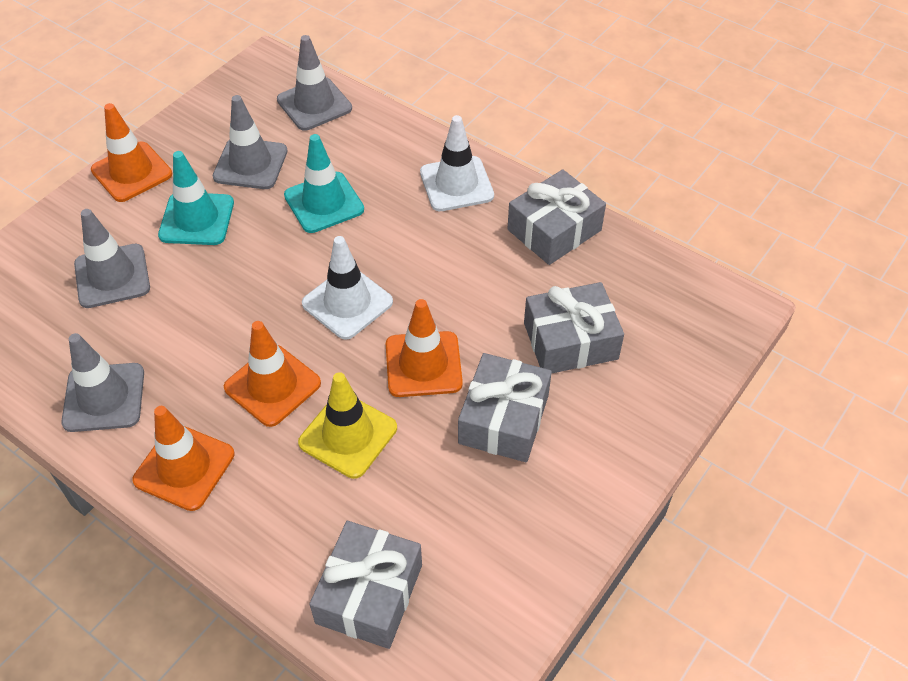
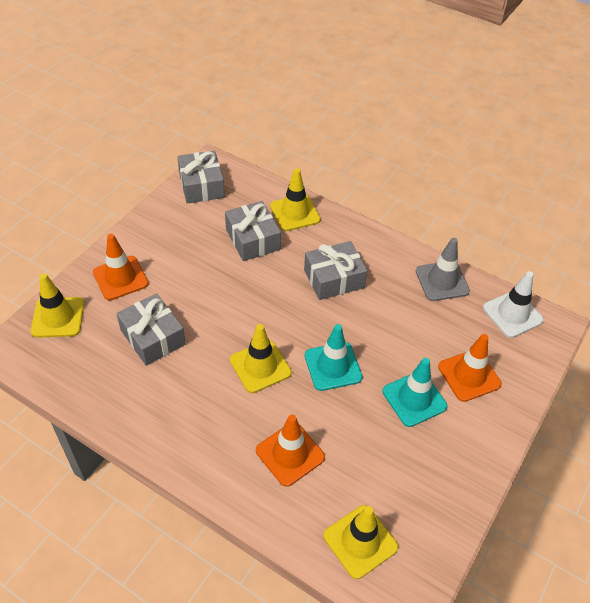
grey traffic cone: [61,333,144,432] [74,209,150,308] [213,95,288,189] [277,35,352,131] = 4 -> [416,238,470,301] = 1
orange traffic cone: [91,103,172,202] [132,406,235,511] [224,321,321,427] [386,299,463,397] = 4 -> [93,234,149,300] [256,414,325,487] [438,334,502,402] = 3
white traffic cone: [302,236,393,340] [420,115,494,211] = 2 -> [483,271,544,338] = 1
yellow traffic cone: [298,372,397,479] = 1 -> [31,273,84,338] [230,324,292,393] [270,168,321,231] [323,505,398,579] = 4

